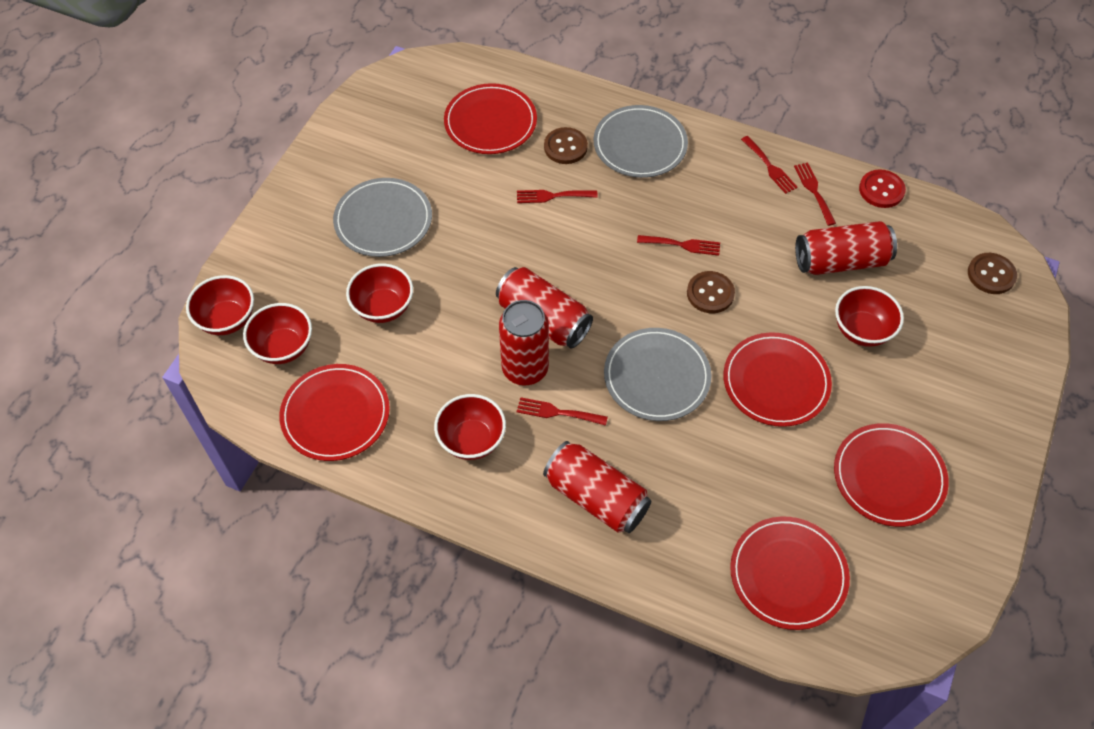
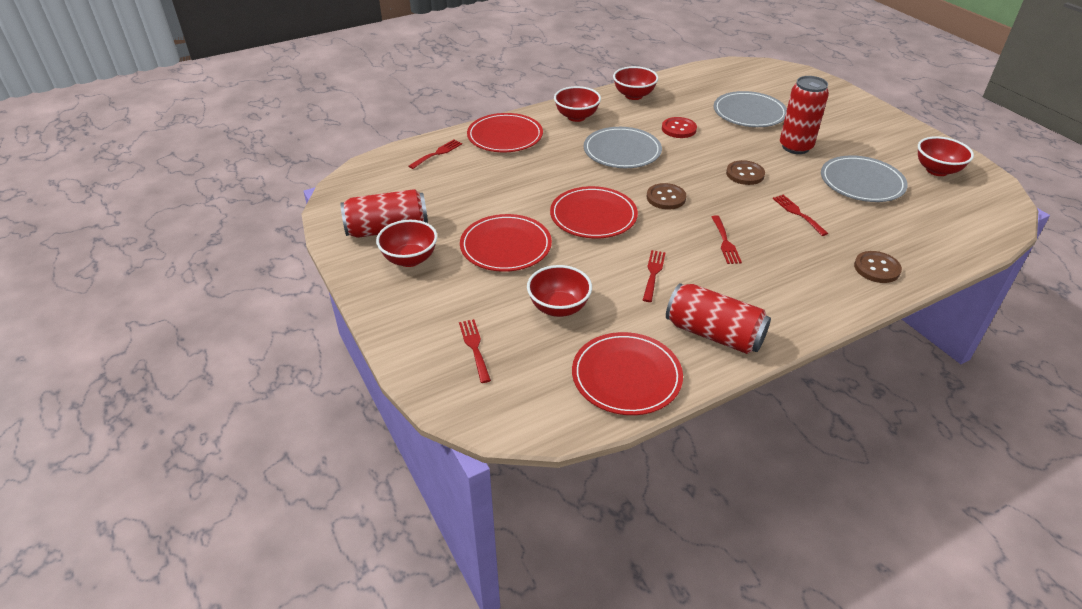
red can: [496,267,593,349] [499,300,549,385] [543,441,651,533] [795,221,897,275] = 4 -> [340,189,428,238] [666,283,771,354] [780,76,829,154] = 3
red plate: [279,364,390,461] [444,83,537,154] [723,332,832,427] [730,517,850,630] [834,423,949,527] = 5 -> [460,214,552,272] [467,113,543,152] [550,186,638,239] [572,332,683,415] = 4

